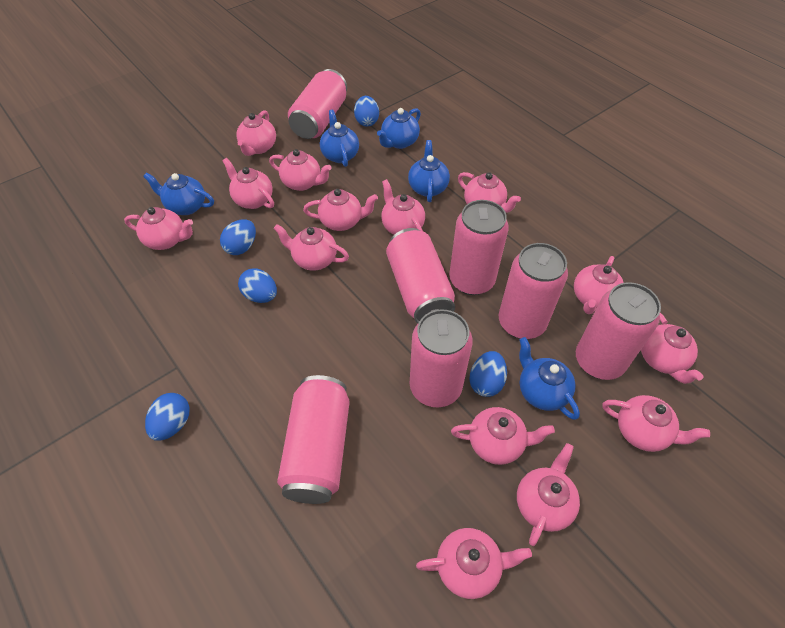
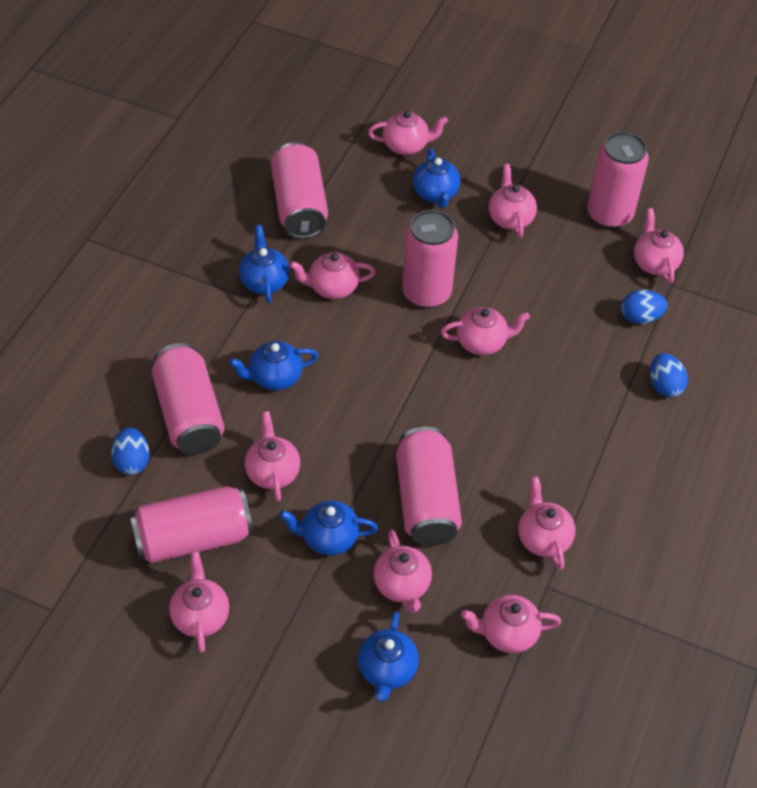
blue egg: [145,393,189,441] [220,219,256,255] [238,268,277,303] [354,96,379,126] [469,351,507,397] = 5 -> [111,427,150,475] [621,290,667,324] [650,353,688,397] = 3
pink can: [277,375,350,504] [288,69,347,139] [386,228,455,324] [410,309,473,407] [449,200,509,295] [498,243,568,339] [576,282,661,380] = 7 -> [130,486,253,563] [152,343,225,455] [271,142,328,239] [396,427,462,546] [402,210,458,308] [587,132,649,229] = 6
pink teapot: [124,207,193,250] [223,158,274,209] [236,110,276,156] [269,149,331,191] [274,224,349,270] [303,189,378,231] [381,179,425,235] [416,528,532,599] [451,407,555,465] [458,172,521,213] [517,443,580,546] [574,256,624,314] [602,395,710,452] [641,313,704,384] = 14 -> [169,551,229,653] [245,411,300,502] [289,252,376,299] [368,110,448,155] [374,530,432,613] [441,307,530,355] [461,595,561,653] [489,164,537,238] [518,476,575,570] [634,208,684,284] = 10

